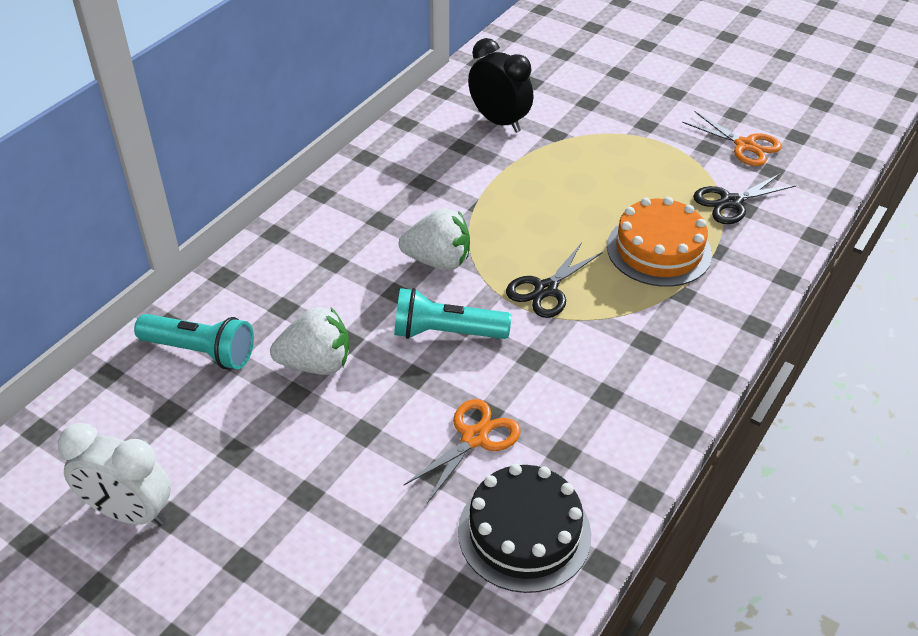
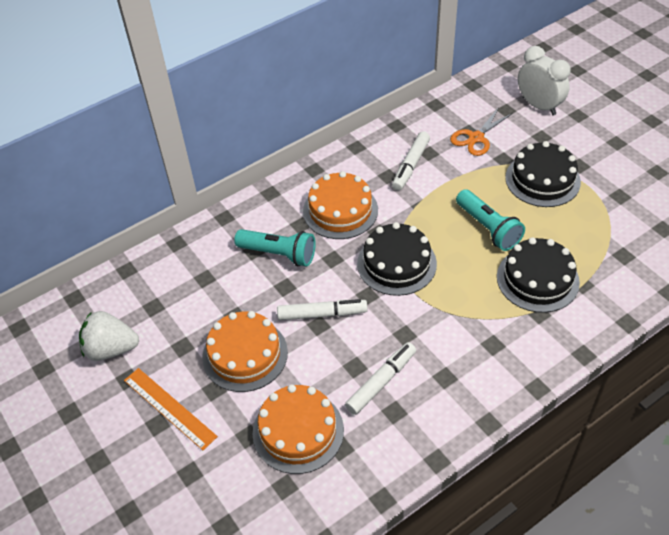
black cake: [458,464,591,593] = 1 -> [357,222,437,296] [497,237,580,313] [505,141,581,207] = 3
black clock: [468,38,533,133] = 1 -> none = 0
black scissors: [506,242,603,318] [693,173,796,224] = 2 -> none = 0
orange cake: [607,197,712,287] = 1 -> [202,311,288,392] [253,384,344,474] [303,171,378,239] = 3
orange ruler: none = 0 -> [124,368,218,450] = 1
orange scissors: [404,399,521,503] [682,111,782,166] = 2 -> [450,107,513,156] = 1
white marker: none = 0 -> [277,299,368,320] [345,342,416,415] [392,131,430,191] = 3
white strawberry: [270,307,350,375] [399,208,470,270] = 2 -> [79,311,139,361] = 1

